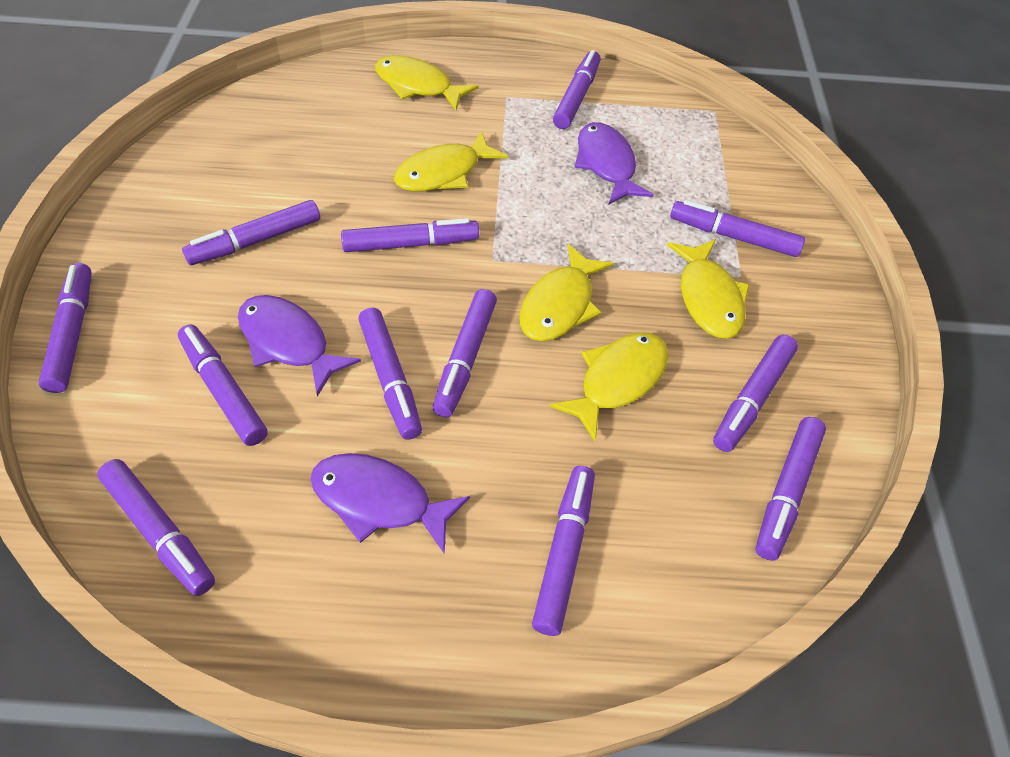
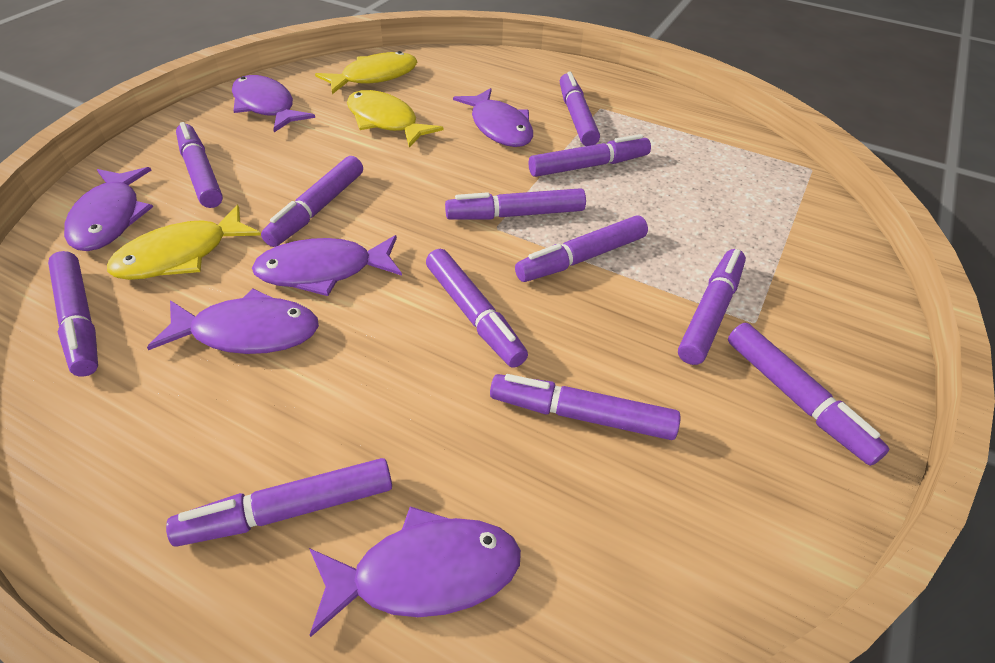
purple fish: [238,295,361,397] [310,453,470,553] [574,122,654,205] = 3 -> [64,167,153,251] [147,289,319,354] [232,75,315,132] [252,235,402,296] [309,506,521,637] [453,88,533,147] = 6
yellow fish: [375,55,478,110] [394,130,508,192] [519,244,614,342] [549,332,669,441] [667,239,750,339] = 5 -> [107,205,261,280] [315,51,418,94] [347,90,444,148] = 3

